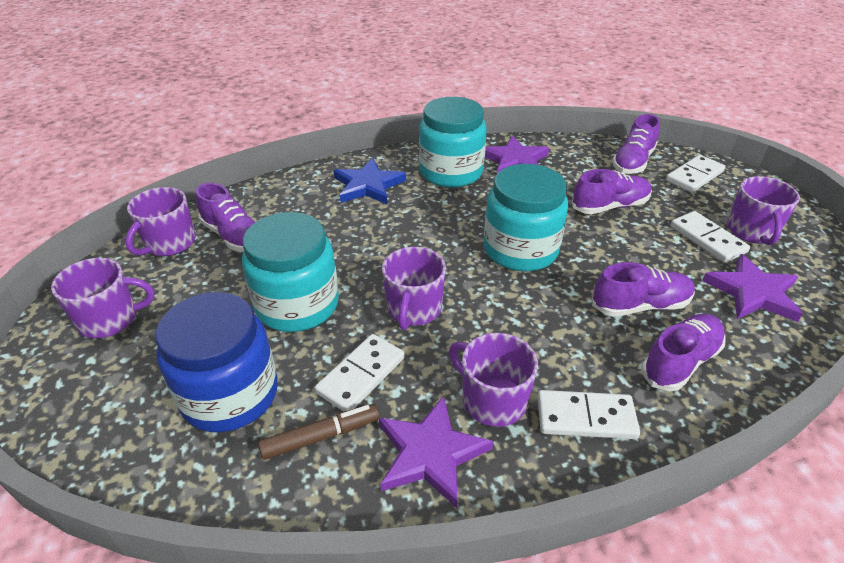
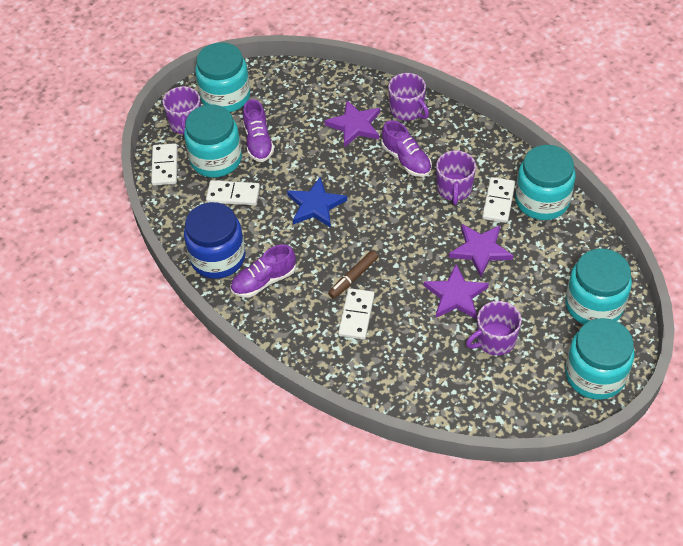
purple mug: [51,258,155,338] [125,187,195,256] [382,247,446,330] [449,333,538,427] [727,176,800,245] = 5 -> [163,86,201,135] [388,73,429,121] [436,150,476,205] [466,301,521,355] = 4
purple shoe: [196,183,255,252] [572,169,652,214] [592,262,695,317] [612,114,660,174] [641,314,725,391] = 5 -> [230,244,296,297] [243,99,274,162] [381,120,432,177] = 3
turquoise jar: [242,212,339,332] [419,97,487,187] [484,164,569,271] = 3 -> [184,105,242,178] [195,42,250,112] [515,145,575,220] [565,248,632,325] [565,318,635,400] = 5

